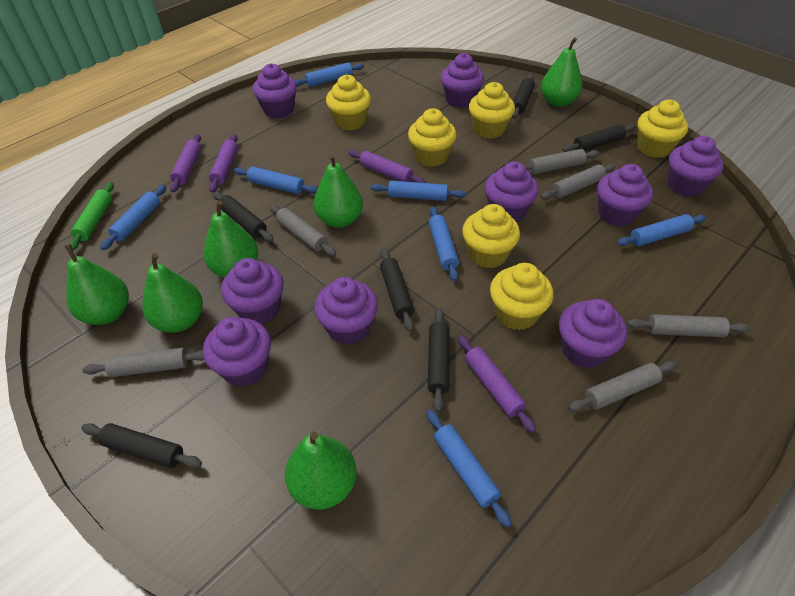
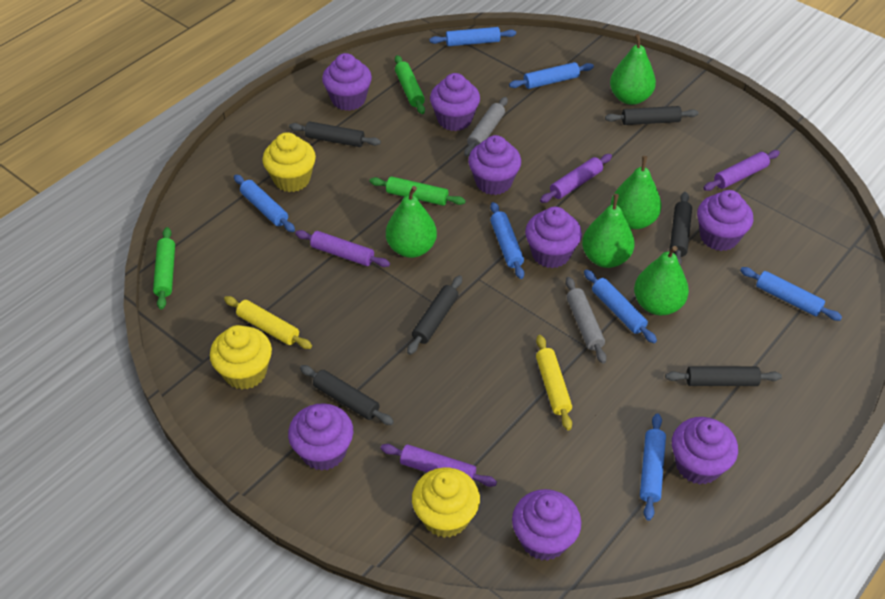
green pear: [65,244,129,325] [142,253,203,333] [204,201,258,278] [285,432,357,510] [314,154,363,228] [541,37,582,107] = 6 -> [386,186,437,258] [582,194,635,268] [610,34,656,105] [611,156,662,229] [634,246,689,315] = 5
green rolling pin: [69,182,114,250] = 1 -> [153,227,175,310] [369,176,466,206] [395,55,425,114] = 3
grey rolling pin: [83,348,204,377] [269,204,336,256] [524,149,600,174] [541,164,616,200] [568,361,677,412] [627,314,750,337] = 6 -> [464,97,508,157] [565,277,607,363] = 2
purple cupcake: [203,317,271,387] [221,258,284,324] [253,63,297,118] [314,277,378,345] [441,53,484,108] [485,161,539,222] [559,299,627,368] [597,164,653,226] [667,136,724,197] = 9 -> [288,403,353,471] [322,53,372,111] [430,73,480,131] [468,135,521,195] [512,489,581,561] [525,207,582,268] [672,417,738,485] [697,190,754,251] = 8
yellow cupcake: [326,75,371,131] [408,108,456,167] [462,204,520,268] [469,82,515,139] [490,263,554,330] [637,100,688,158] = 6 -> [210,325,272,390] [262,132,316,192] [412,468,480,538] = 3
yellow rolling pin: none = 0 -> [224,296,312,349] [536,335,572,430] = 2

